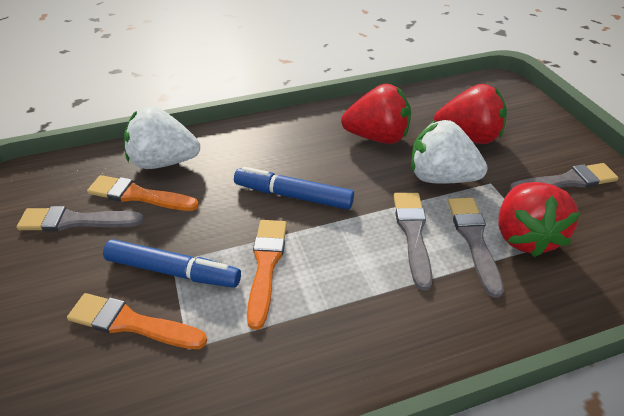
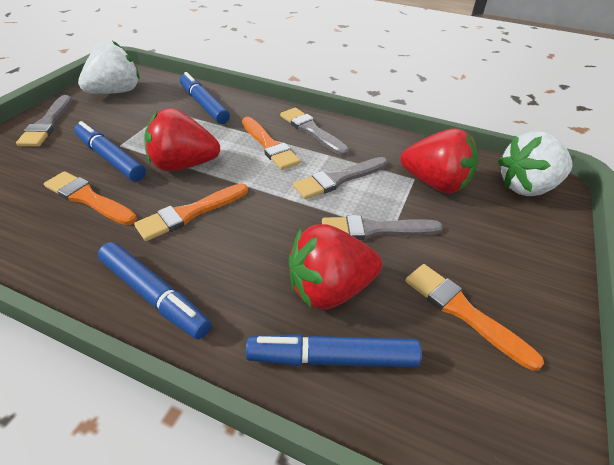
blue marker: [103,239,241,288] [234,167,354,210] = 2 -> [74,121,146,181] [98,242,212,339] [180,72,230,124] [246,334,422,367] = 4
orange brush: [67,293,207,349] [87,175,199,211] [247,220,287,330] = 3 -> [44,171,137,225] [134,183,248,241] [242,117,300,170] [405,264,544,371] = 4

